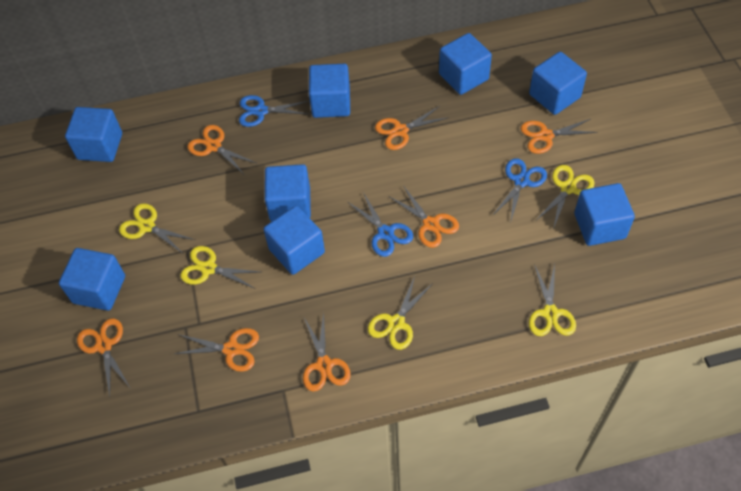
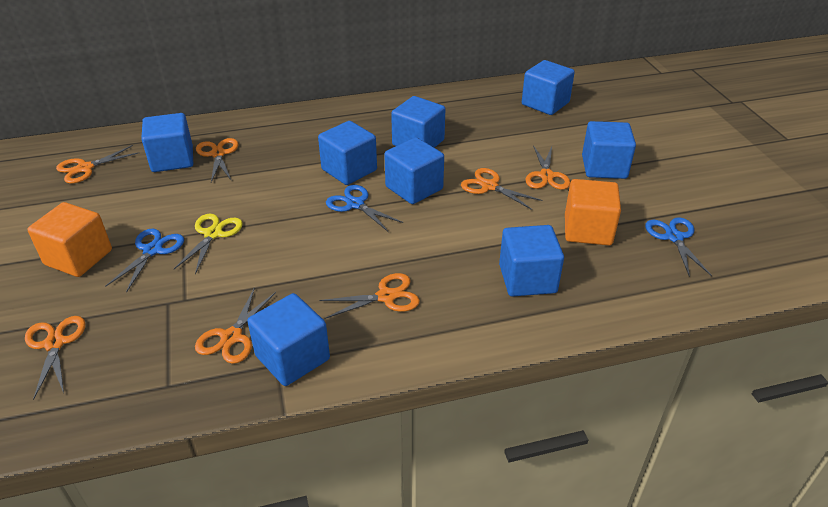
orange cube: none = 0 -> [27,202,112,277] [565,179,621,245] = 2
yellow scissors: [119,203,195,253] [180,246,260,288] [368,276,433,350] [529,264,576,336] [536,165,594,227] = 5 -> [174,214,243,274] = 1

